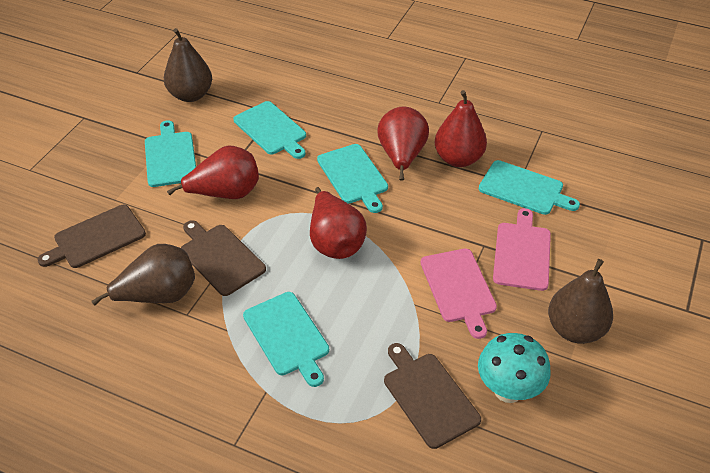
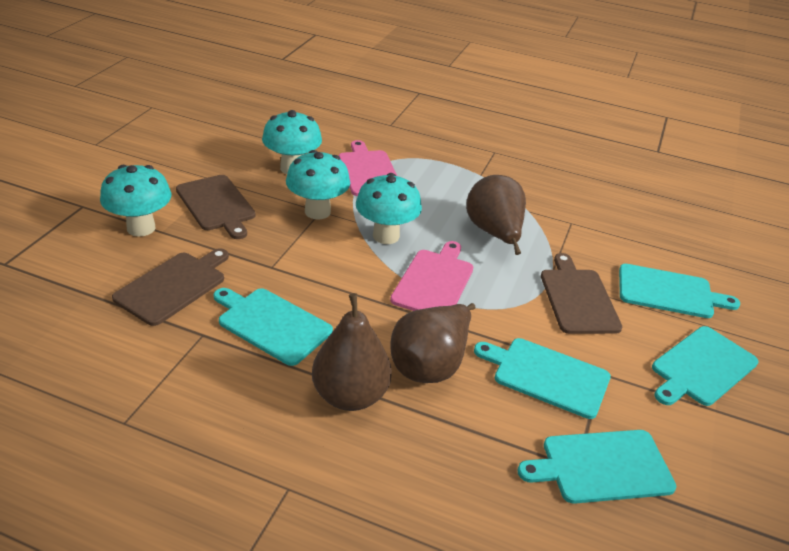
red pear: [167,145,259,199] [310,187,367,259] [378,107,429,180] [435,90,487,167] = 4 -> none = 0
turquoise mushroom: [478,333,551,403] = 1 -> [100,165,171,237] [262,110,322,174] [286,150,350,220] [356,173,422,244] = 4

